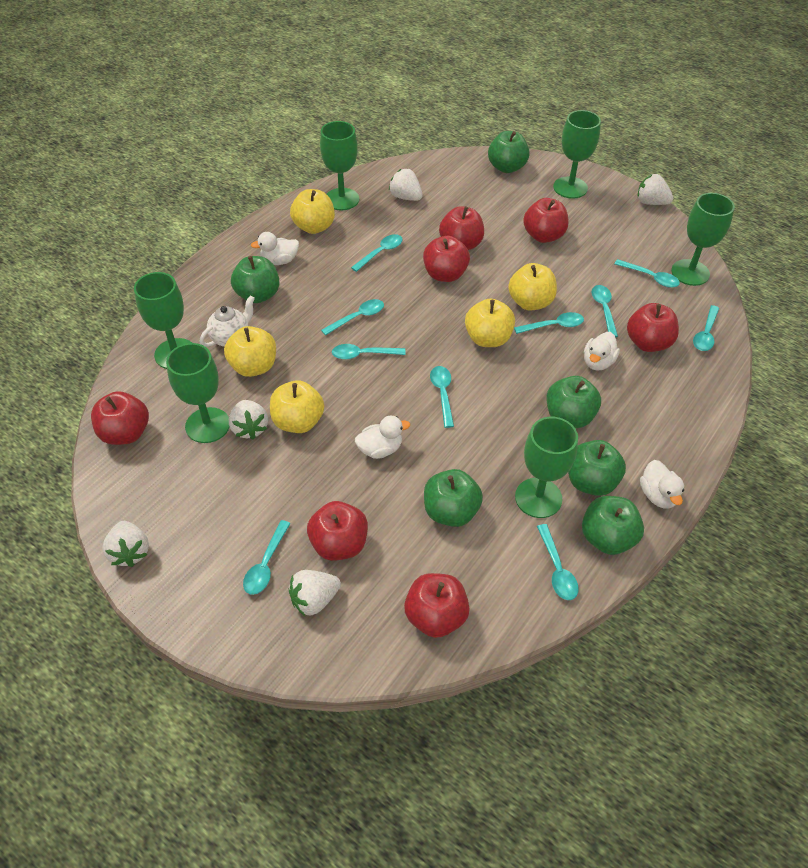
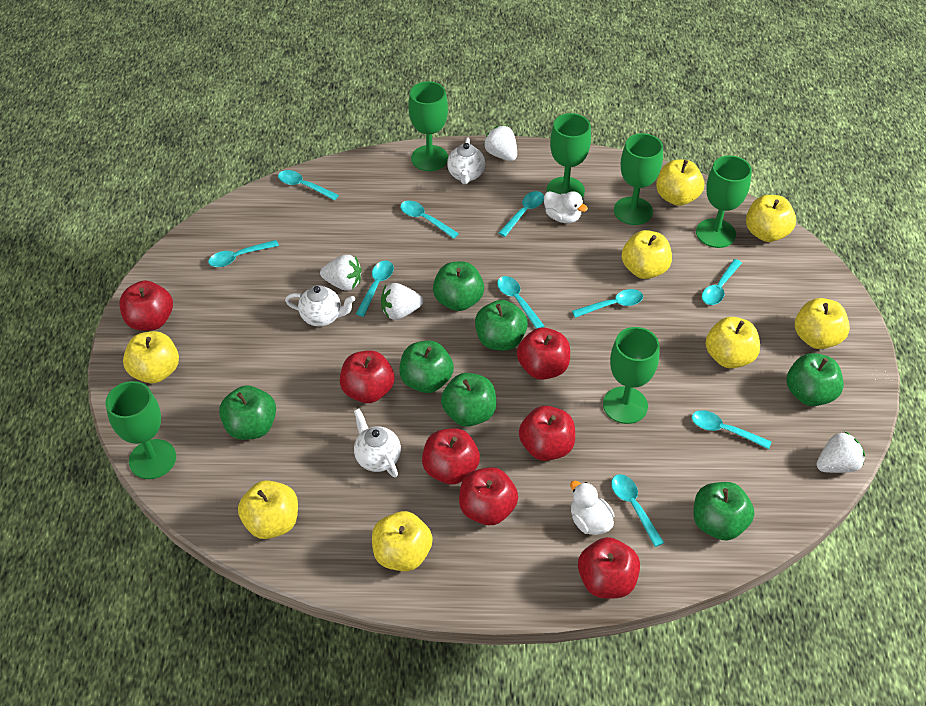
green apple: [231,256,280,303] [424,469,483,527] [488,131,530,173] [547,376,601,428] [568,440,626,496] [582,496,644,555] = 6 -> [219,385,276,440] [399,341,454,393] [433,261,484,311] [441,373,496,427] [475,300,528,351] [693,482,754,540] [787,353,844,406] = 7
white duck: [251,232,299,265] [355,416,410,459] [584,332,620,371] [640,460,684,509] = 4 -> [544,191,588,223] [570,481,615,535] = 2
white strawberry: [103,521,149,567] [229,400,268,440] [289,570,341,616] [389,169,423,201] [638,174,673,205] = 5 -> [320,255,362,291] [381,283,423,320] [484,126,517,161] [816,431,865,473] = 4
white teapot: [200,295,255,347] = 1 -> [285,285,355,327] [354,408,401,478] [447,138,485,184] = 3
yellow apple: [224,326,276,377] [270,380,324,433] [290,189,335,234] [465,299,515,347] [508,263,557,311] = 5 -> [123,331,179,383] [238,480,298,539] [372,511,433,571] [622,230,672,279] [656,159,704,206] [706,317,760,368] [746,195,796,242] [795,298,850,349] = 8

